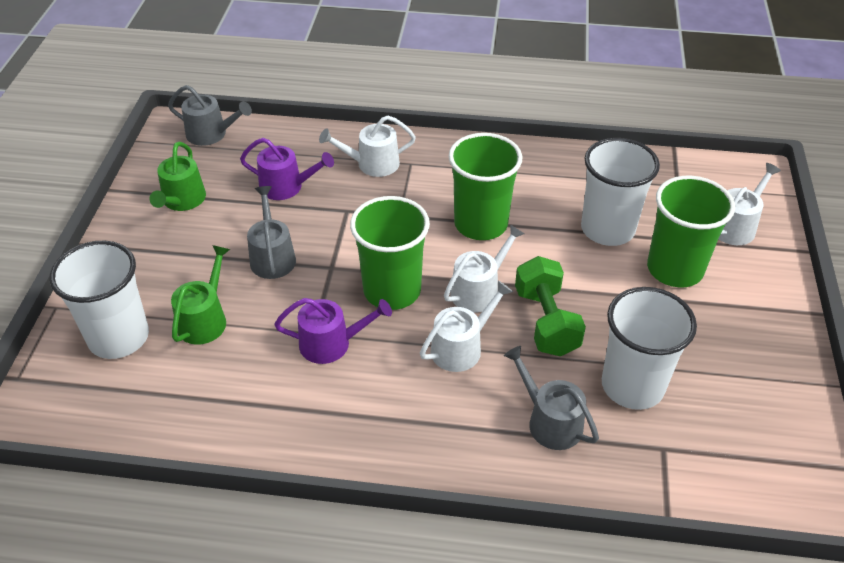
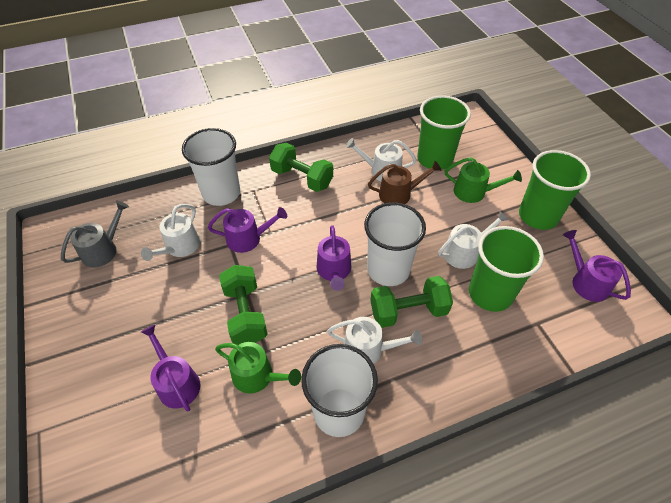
brown watering can: none = 0 -> [368,161,442,204] = 1
green dumbbell: [515,256,586,356] = 1 -> [219,265,268,345] [269,143,333,192] [370,276,453,328] = 3
grey watering can: [168,85,252,146] [247,186,296,279] [504,346,599,450] = 3 -> [61,201,129,268] = 1
purple watering can: [240,138,334,200] [274,298,392,364] = 2 -> [141,325,200,412] [208,207,287,253] [316,225,351,291] [563,230,631,302] = 4

